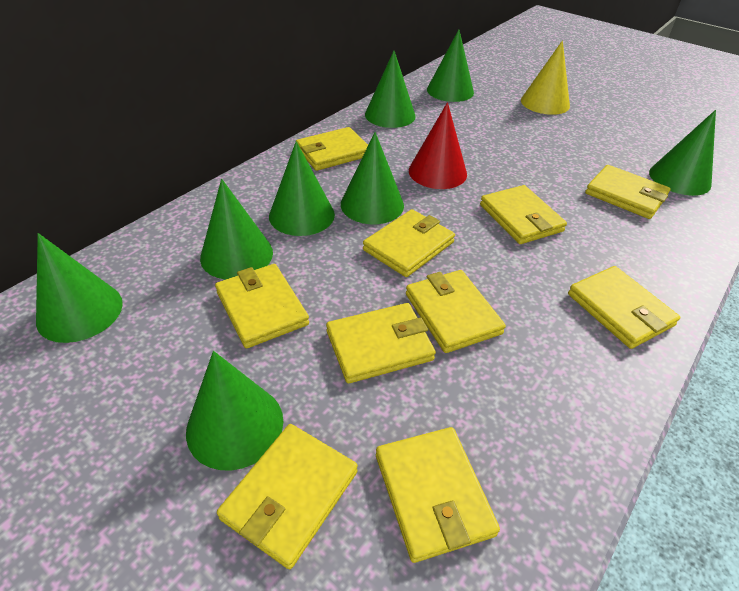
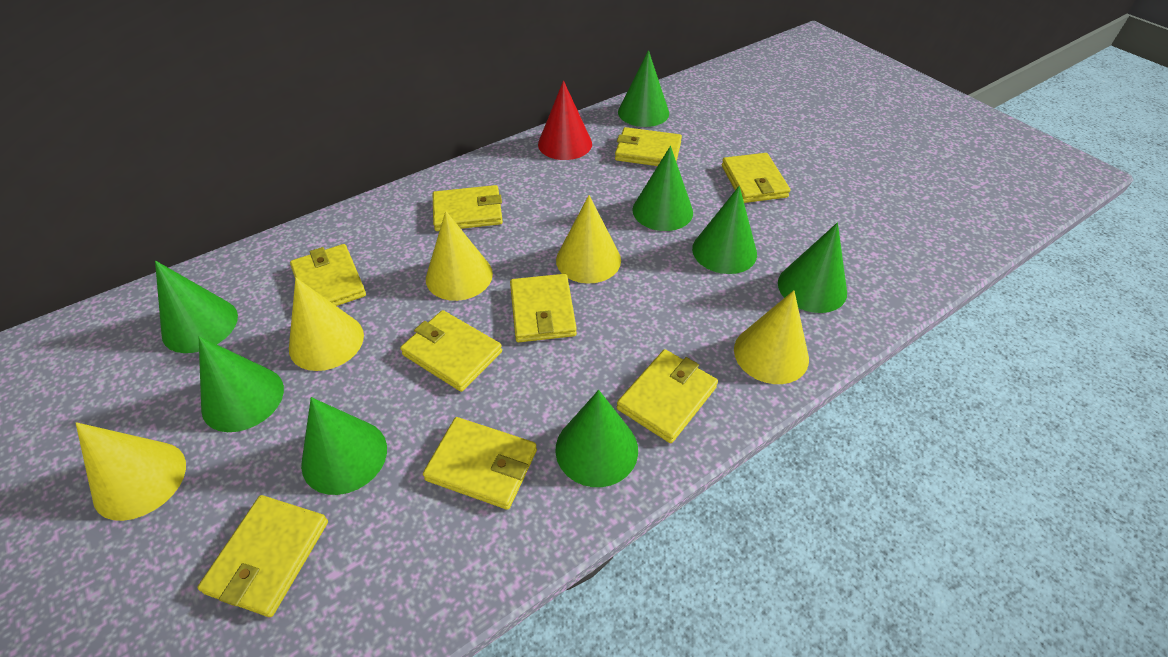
yellow cone: [521,40,570,115] = 1 -> [76,422,186,521] [289,278,364,371] [426,211,493,301] [556,195,621,284] [734,290,809,384] = 5
yellow wallet: [215,264,309,348] [217,424,358,569] [296,127,368,171] [326,303,436,383] [363,209,455,277] [376,427,500,563] [406,270,506,353] [480,185,567,244] [568,266,681,349] [585,165,671,219] = 10 -> [197,495,328,617] [290,244,366,306] [400,310,502,392] [423,417,537,510] [433,185,503,231] [510,274,577,342] [615,127,682,166] [617,349,718,443] [722,153,791,203] = 9

